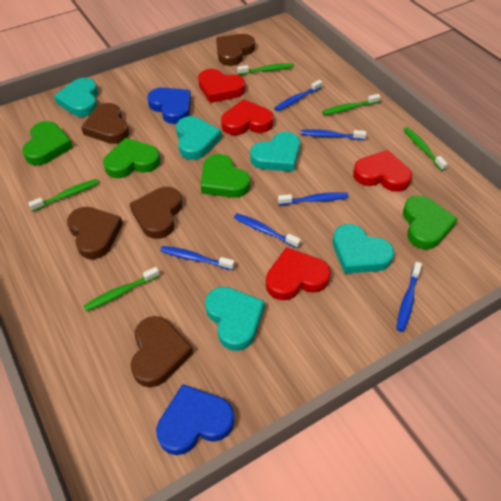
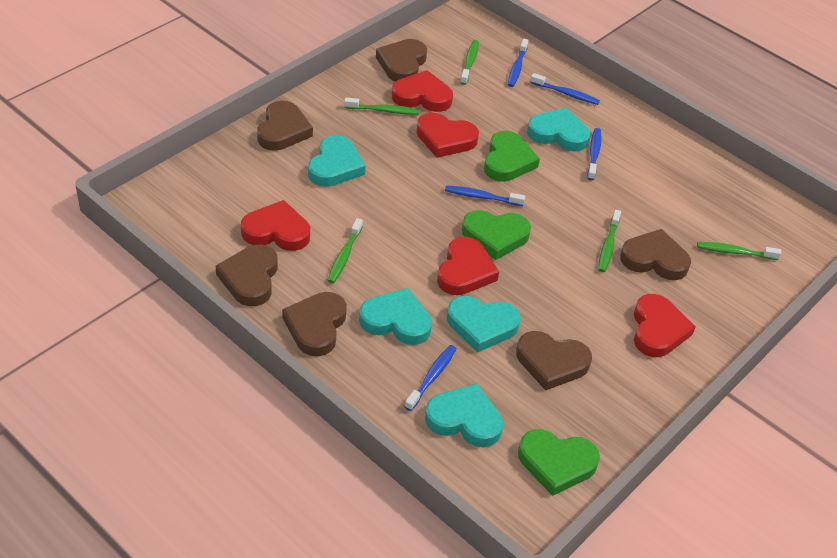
blue heart: [147,87,191,124] [156,384,234,455] = 2 -> none = 0
blue toothbrush: [161,246,235,270] [234,213,301,248] [274,80,322,111] [278,192,348,205] [301,129,366,140] [396,262,422,332] = 6 -> [405,345,457,411] [445,185,525,206] [508,39,529,87] [530,73,600,105] [587,128,601,180] = 5
brown heart: [67,207,123,259] [81,103,129,144] [129,187,182,239] [131,316,193,387] [216,34,255,66] = 5 -> [216,245,278,306] [257,101,313,151] [282,292,347,356] [376,39,427,82] [516,331,592,391] [620,229,691,280] = 6
green heart: [22,121,73,165] [103,138,160,178] [201,154,250,198] [403,196,458,249] = 4 -> [462,210,531,260] [484,131,540,182] [518,429,600,496] = 3
red heart: [198,69,245,103] [221,99,273,135] [266,247,331,300] [353,150,412,192] = 4 -> [241,200,310,251] [392,70,453,112] [416,113,479,158] [437,237,499,295] [634,294,696,357] = 5

